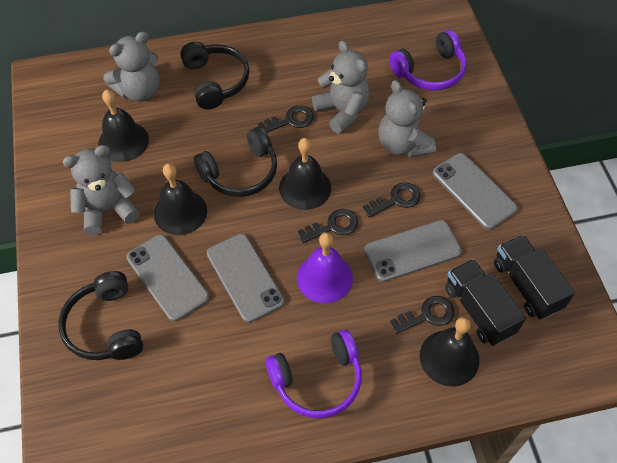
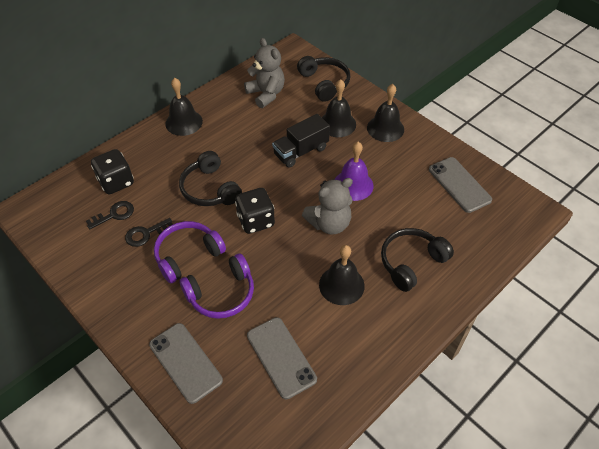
black dice: none = 0 -> [91,149,134,194] [235,188,275,234] = 2
black key: [258,105,314,132] [298,209,358,243] [363,182,420,218] [390,296,454,334] = 4 -> [86,201,134,229] [125,218,173,247] = 2
black truck: [445,259,526,346] [494,235,575,320] = 2 -> [272,114,330,168] = 1
grey phone: [126,234,209,321] [207,234,284,323] [364,220,462,282] [433,153,518,230] = 4 -> [149,323,223,404] [247,317,317,399] [429,157,492,213] = 3
grey teddy bear: [62,145,140,235] [103,31,160,102] [312,40,370,134] [378,80,436,157] = 4 -> [244,38,285,108] [302,178,353,234] = 2

